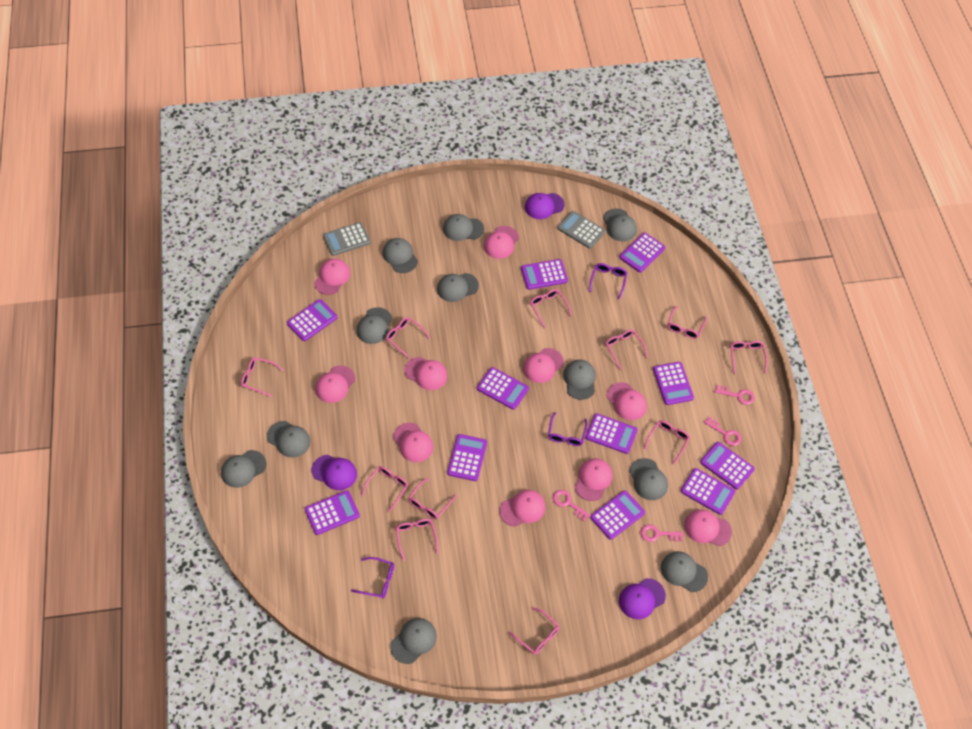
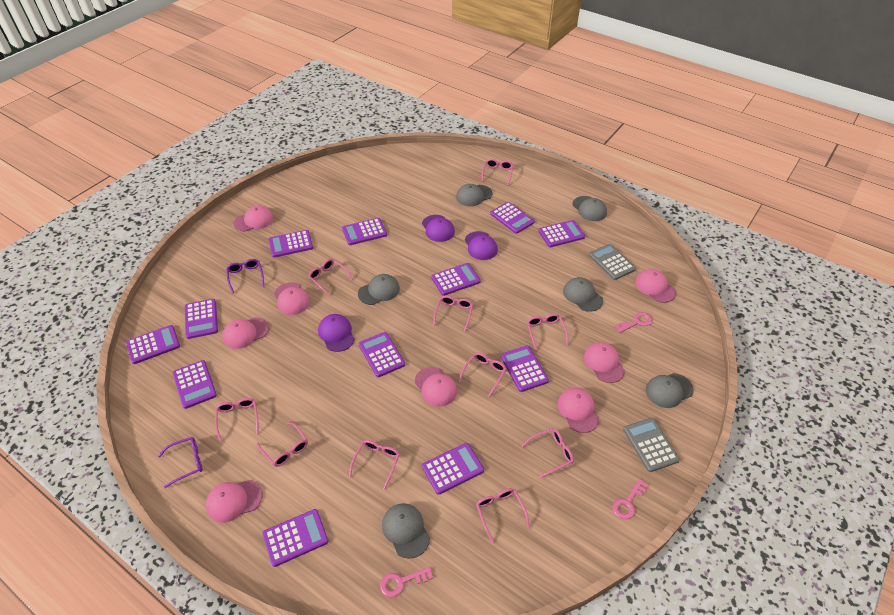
grey cap: [221,450,266,488] [267,421,310,457] [356,307,392,344] [382,238,418,273] [390,618,437,664] [437,273,479,302] [443,214,484,241] [563,360,596,400] [603,208,637,241] [629,458,668,500] [661,551,708,592] = 11 -> [358,274,400,305] [382,503,430,559] [456,184,492,206] [563,277,603,312] [573,196,607,221] [646,373,694,408] = 6
pink cap: [314,259,350,295] [315,365,355,403] [393,423,433,462] [405,357,448,390] [484,226,519,259] [499,490,545,527] [523,348,564,383] [575,459,612,501] [607,382,647,420] [684,510,732,546] = 10 -> [206,480,262,523] [222,317,269,349] [234,205,273,232] [274,282,310,315] [415,367,457,407] [558,388,599,433] [584,342,625,383] [635,269,676,303] = 8
pink glasses: [241,357,284,397] [361,466,408,512] [386,317,430,359] [396,519,438,561] [409,478,456,519] [509,607,560,655] [530,289,572,328] [605,329,648,370] [644,420,690,464] [667,306,706,339] [730,341,768,374] = 11 -> [215,398,258,442] [257,422,308,467] [308,259,353,296] [349,440,400,490] [433,295,473,332] [459,352,506,397] [476,488,530,543] [482,159,513,185] [521,428,574,478] [527,314,568,350] = 10
pink key: [553,490,590,521] [641,525,683,542] [704,417,742,446] [715,385,755,405] = 4 -> [380,566,433,597] [612,479,648,520] [615,312,652,333] = 3
purple calculator: [287,299,338,341] [305,490,360,535] [447,434,487,481] [477,367,529,410] [521,259,568,290] [586,413,638,454] [590,491,645,540] [619,233,665,273] [653,362,694,405] [681,468,735,515] [700,442,755,490] = 11 -> [126,325,180,364] [173,360,217,409] [185,299,218,339] [262,509,328,567] [269,230,313,257] [342,218,387,245] [359,332,405,377] [422,443,484,494] [431,263,481,296] [490,202,535,234] [501,346,549,392] [538,220,585,247] = 12
purple glasses: [351,557,394,598] [548,412,588,446] [589,263,627,299] = 3 -> [158,437,203,488] [226,259,264,293] = 2

